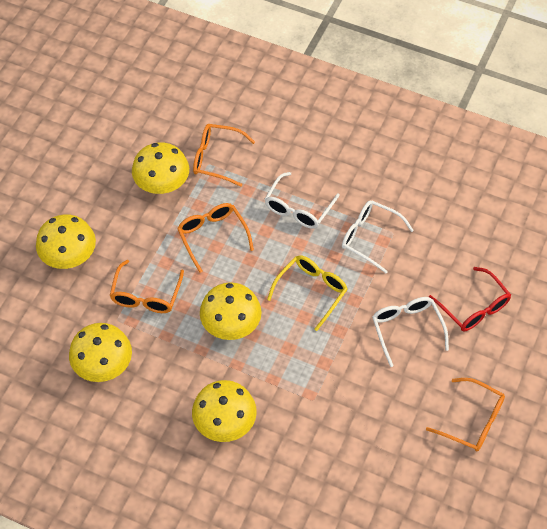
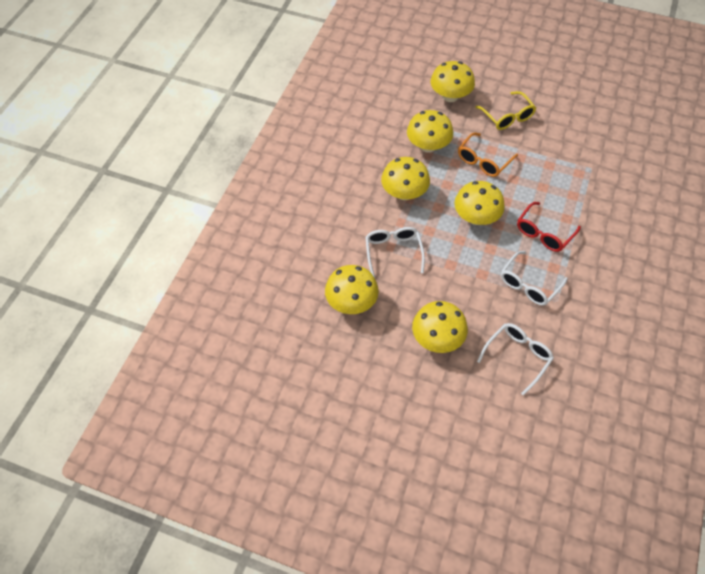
orange glasses: [110,260,184,313] [177,203,254,273] [193,124,255,187] [426,378,505,451] = 4 -> [458,132,518,177] = 1
yellow mushroom: [36,214,96,269] [69,323,132,382] [132,143,189,194] [192,380,257,442] [200,282,262,340] = 5 -> [325,265,379,314] [381,157,430,200] [407,110,453,153] [412,301,468,353] [431,61,475,102] [454,181,505,225] = 6

